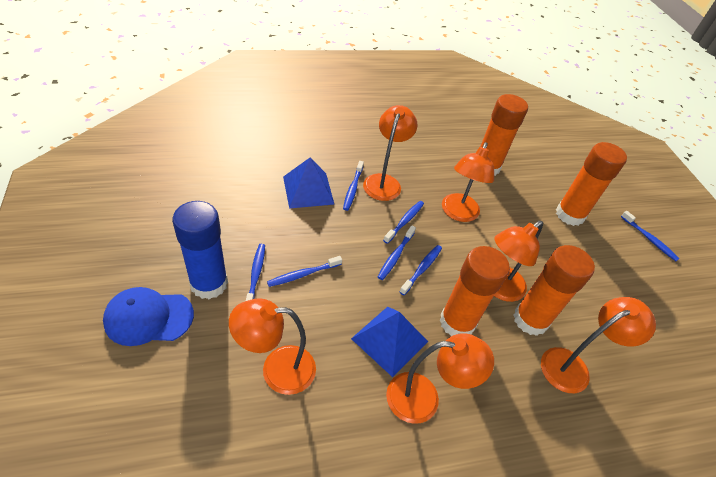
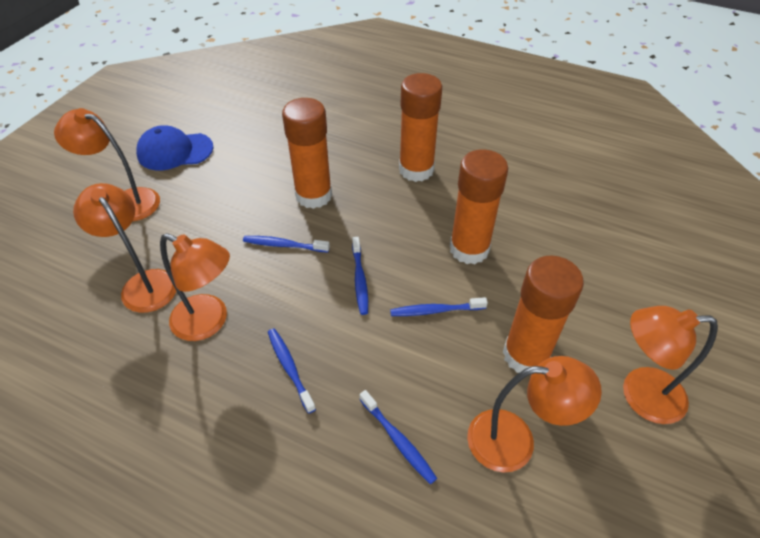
blue glue stick: [172,201,228,299] = 1 -> none = 0
blue pyramid: [283,158,334,209] [351,307,428,377] = 2 -> none = 0
blue toothbrush: [246,244,265,301] [267,256,342,287] [343,161,364,211] [378,225,416,280] [383,201,424,244] [399,245,442,295] [621,211,679,261] = 7 -> [243,236,330,252] [268,329,316,414] [352,237,368,315] [360,390,437,484] [390,297,488,316] = 5
orange lamp: [229,298,316,395] [363,105,417,201] [386,333,494,424] [442,142,494,222] [494,221,543,302] [541,297,656,393] = 6 -> [54,108,160,222] [73,183,176,313] [160,233,230,341] [467,356,602,473] [623,306,718,424] = 5

